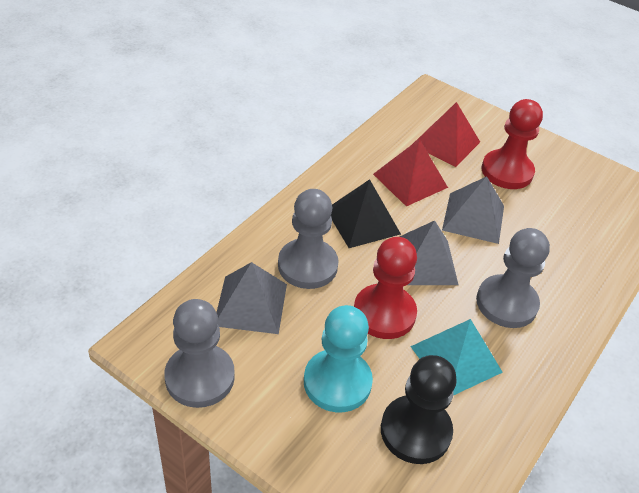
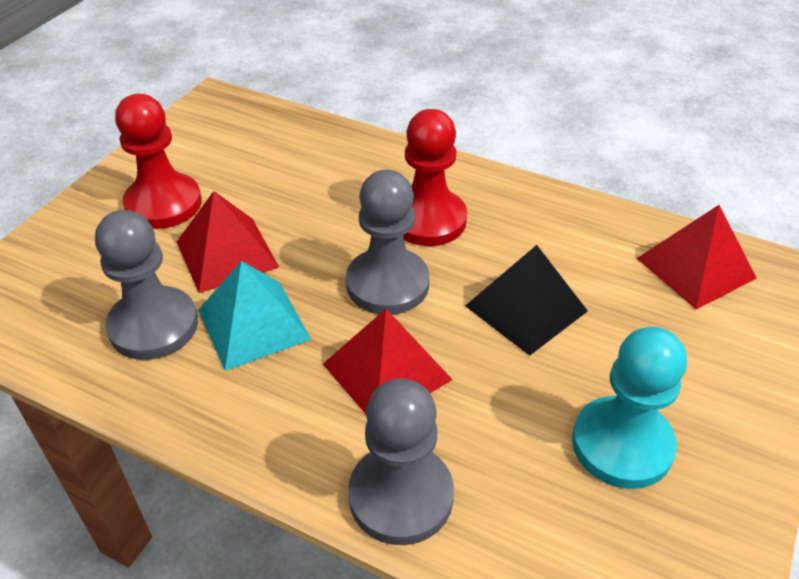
black pawn: [381,355,457,464] = 1 -> none = 0
grey pyramid: [216,262,287,334] [399,220,459,285] [442,176,504,244] = 3 -> none = 0
red pyramid: [373,139,448,206] [414,102,480,167] = 2 -> [177,191,279,293] [323,309,453,414] [636,205,757,310] = 3

